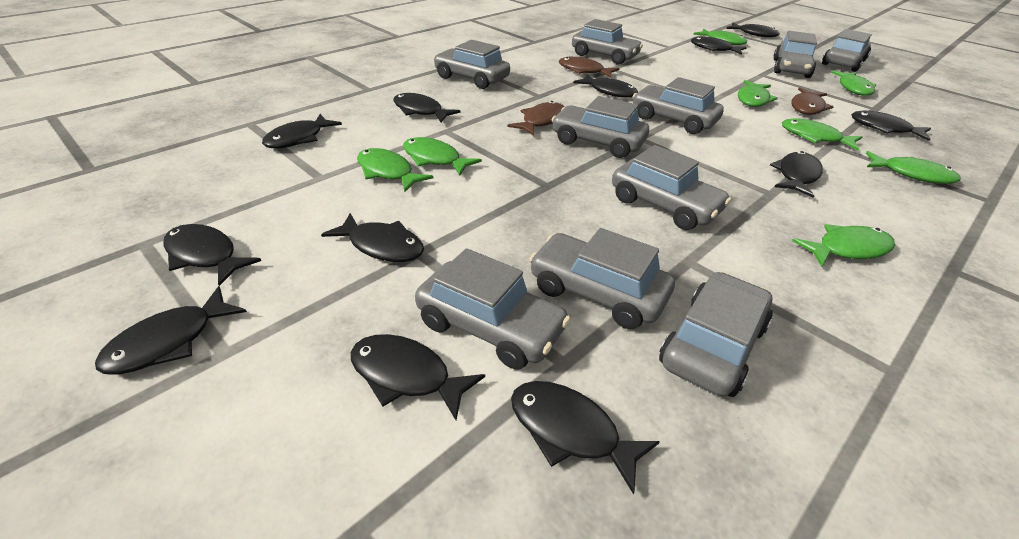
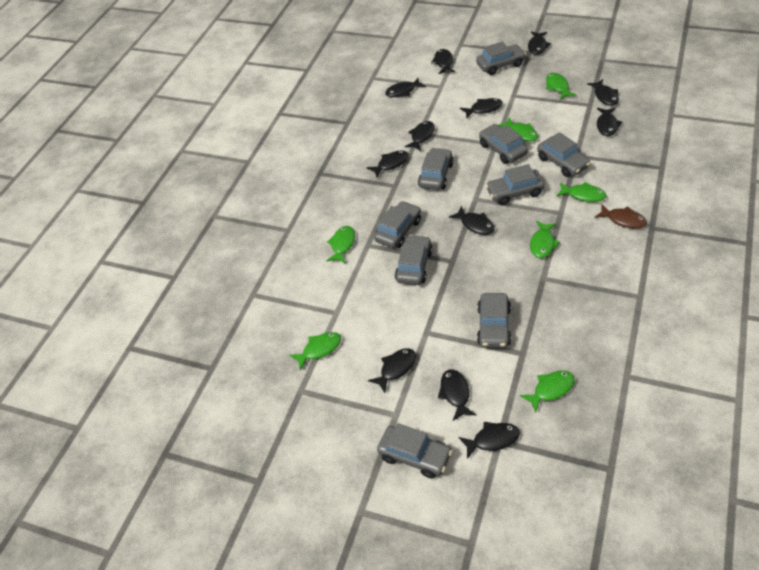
brown fish: [507,101,564,136] [559,57,620,78] [791,88,833,115] = 3 -> [595,204,647,229] = 1
green fish: [357,148,433,192] [403,137,482,176] [693,29,747,45] [738,80,778,107] [782,118,862,150] [792,224,895,267] [831,70,876,96] [866,151,961,184] = 8 -> [289,332,341,370] [326,226,355,263] [498,117,538,142] [520,370,575,413] [530,221,560,258] [546,73,576,100] [556,182,606,202] = 7
grey car: [415,248,571,369] [433,40,510,89] [529,228,675,329] [552,96,649,158] [572,19,643,64] [612,145,731,230] [632,77,724,134] [659,272,773,397] [774,31,817,78] [822,29,872,72] = 10 -> [374,201,421,248] [377,423,452,479] [395,235,433,285] [418,148,454,190] [476,41,526,75] [477,293,511,348] [479,124,528,164] [486,164,545,205] [537,132,591,177] = 9

